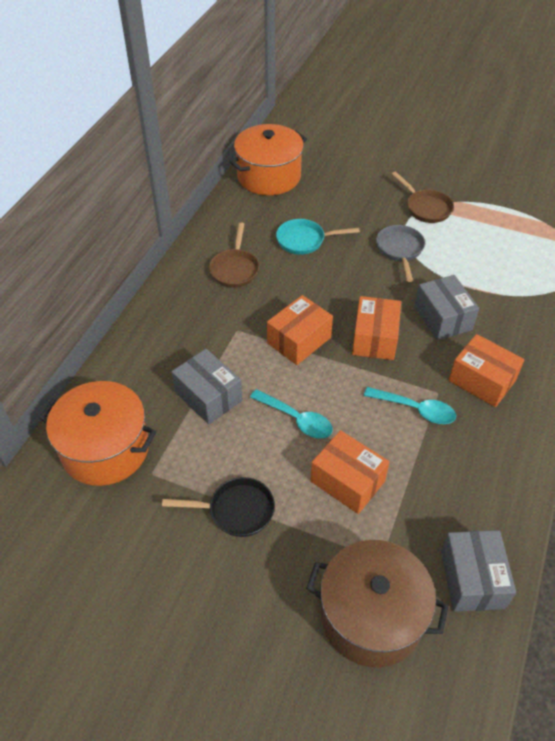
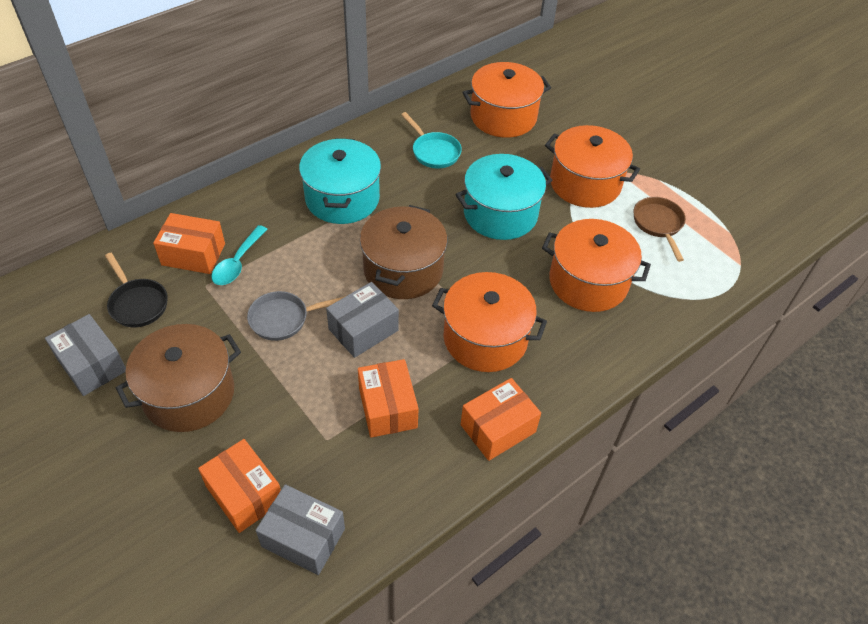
brown pan: [209,222,259,288] [392,172,454,223] = 2 -> [634,197,686,262] = 1
brown pot: [306,540,449,667] = 1 -> [116,324,241,432] [360,205,447,299] = 2
orange pot: [39,381,156,486] [229,124,307,195] = 2 -> [432,272,547,372] [462,62,551,138] [542,219,651,312] [545,125,640,208] = 4
turquoise pot: none = 0 -> [299,138,381,224] [455,154,552,240] = 2
turquoise spoon: [250,389,333,439] [364,387,456,424] = 2 -> [211,225,267,285] = 1

